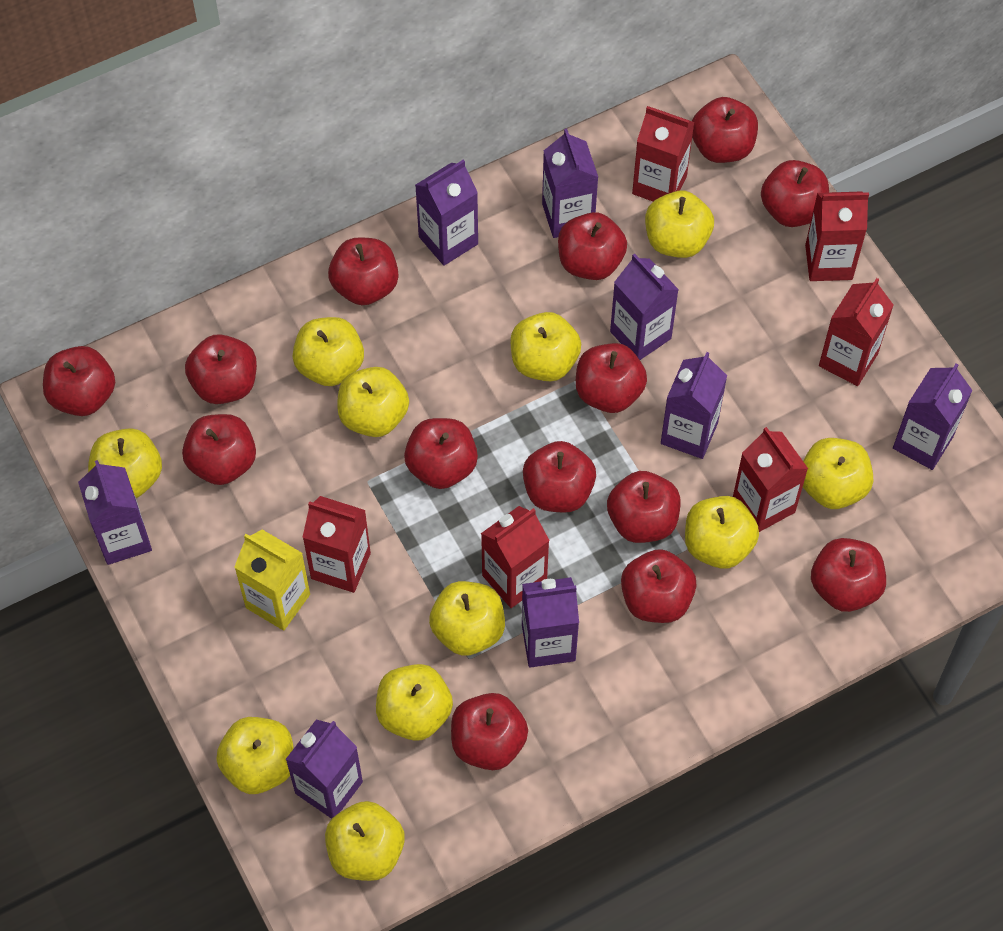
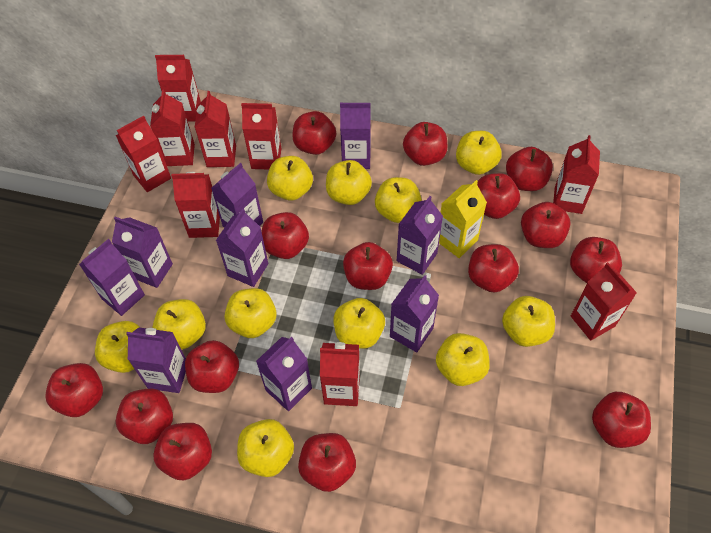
purple carton: [78,460,152,565] [285,720,363,819] [415,160,478,266] [522,577,579,668] [542,128,598,238] [610,253,679,360] [661,352,727,459] [893,363,973,470] = 8 -> [79,239,145,316] [112,217,173,288] [126,327,186,393] [211,163,263,228] [216,209,268,287] [256,337,312,411] [340,103,371,169] [390,275,439,352] [397,196,443,275] = 9
red apple: [43,346,115,416] [182,414,256,485] [185,334,257,404] [328,237,398,305] [404,418,478,489] [451,693,528,770] [523,441,596,513] [558,212,627,280] [576,343,647,413] [607,471,681,543] [621,549,697,623] [692,97,758,163] [761,160,829,227] [811,538,886,612] = 14 -> [45,363,103,417] [115,389,173,444] [153,423,212,480] [185,340,239,393] [261,212,309,259] [292,111,336,155] [298,433,356,492] [343,242,393,290] [403,122,448,166] [468,244,519,293] [477,173,520,219] [506,147,553,191] [521,202,571,248] [570,237,622,283] [592,392,651,448] = 15
red carton: [302,496,371,593] [481,506,550,608] [632,106,694,201] [733,427,808,532] [805,191,869,281] [819,278,894,386] = 6 -> [116,116,171,192] [150,90,195,166] [155,55,201,121] [171,172,220,238] [195,91,236,167] [241,103,281,169] [320,342,360,406] [553,135,600,214] [571,262,637,341] = 9

